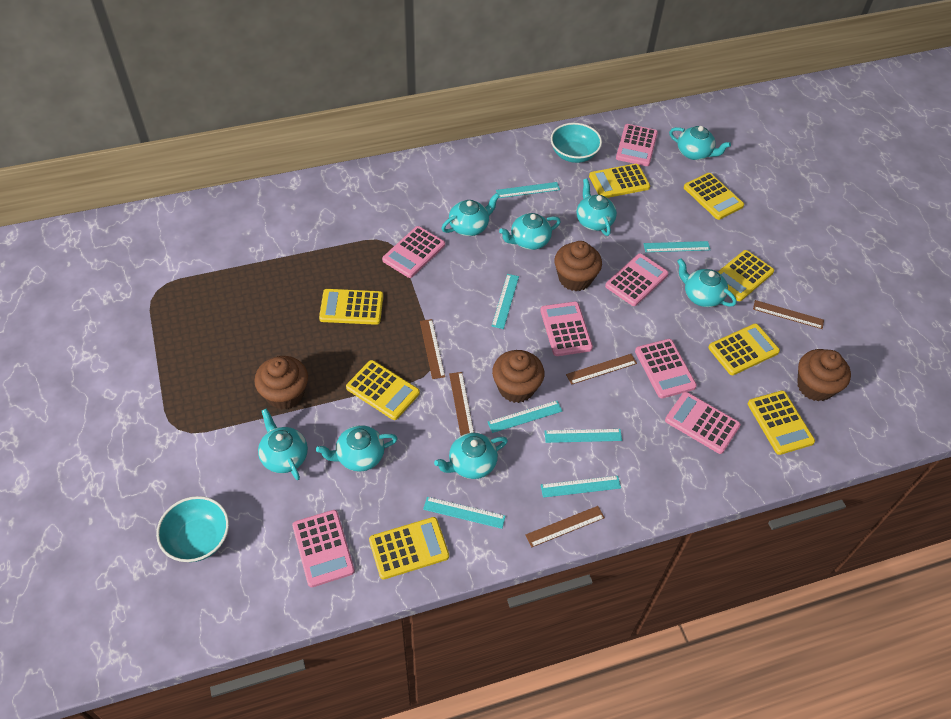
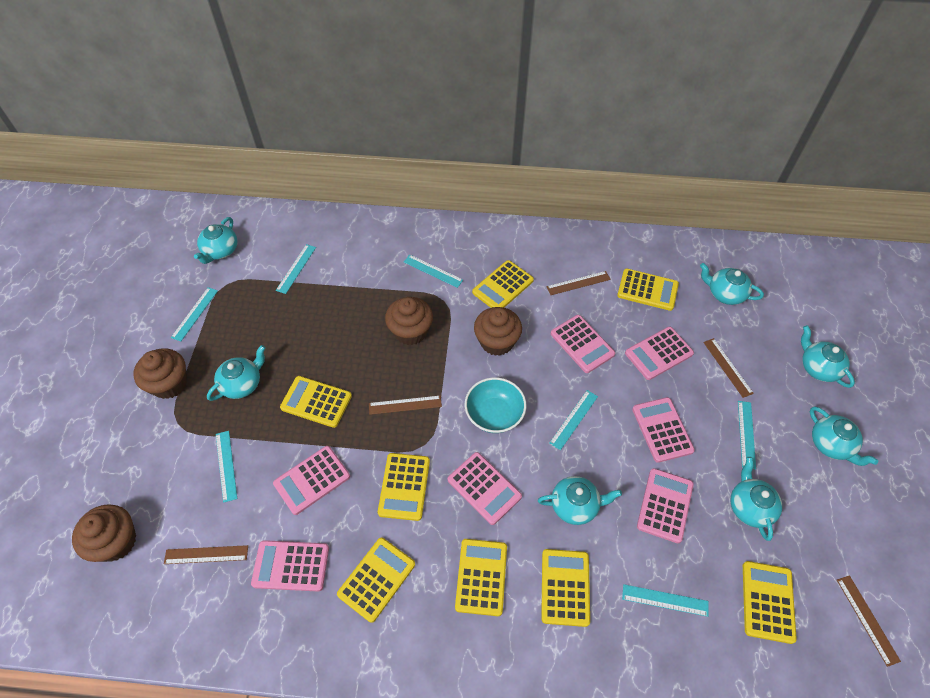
turquoise bowl: [156,496,229,562] [551,123,602,163] = 2 -> [465,377,526,433] = 1
turquoise teapot: [258,408,308,480] [316,425,398,472] [434,433,508,479] [441,193,500,236] [499,213,561,250] [576,178,617,236] [669,126,731,160] [677,258,737,307] = 8 -> [194,217,238,264] [207,345,266,401] [538,476,622,525] [700,263,764,305] [731,457,782,541] [801,325,855,388] [810,406,878,466] = 7

